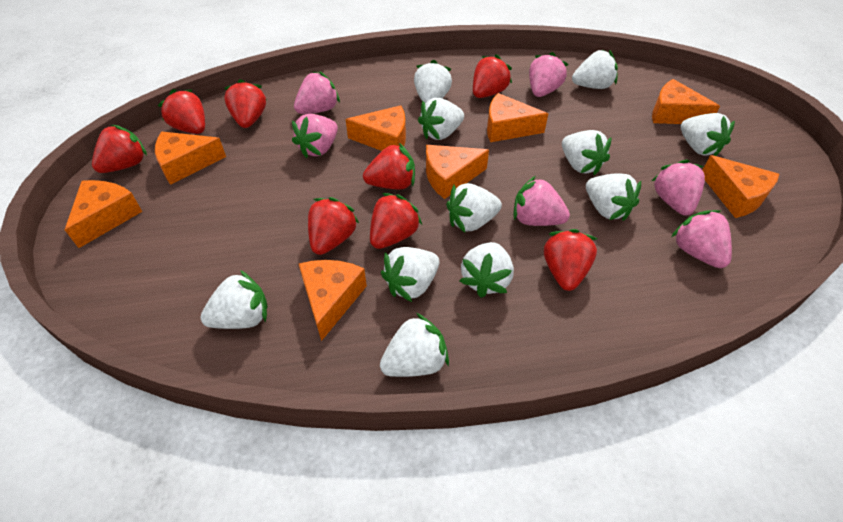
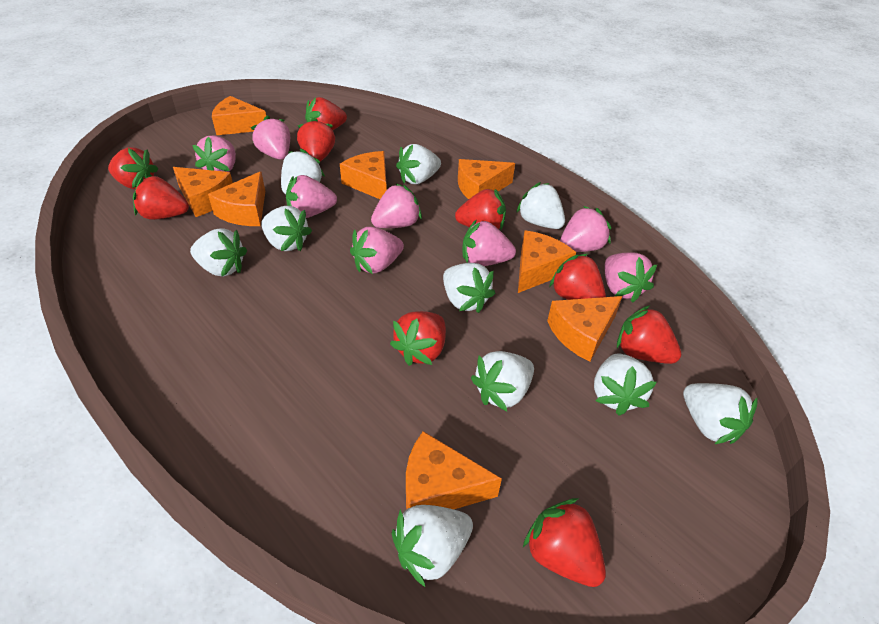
pink strawberry: [292,114,338,158] [294,71,340,114] [513,176,570,226] [529,52,568,97] [652,160,705,216] [671,210,732,268] = 6 -> [193,136,236,172] [251,116,290,160] [286,175,337,218] [350,227,404,274] [371,184,422,228] [462,220,516,266] [560,206,611,252] [605,252,657,303] = 8
red strawberry: [92,125,147,173] [158,89,205,134] [224,79,266,128] [308,197,359,255] [363,143,415,189] [370,193,422,249] [473,54,512,98] [544,229,597,291] = 8 -> [108,147,158,189] [133,175,189,220] [297,118,335,162] [305,97,347,130] [390,311,446,366] [455,189,506,230] [523,498,606,587] [549,254,606,300] [617,305,681,364] = 9
white strawberry: [200,270,268,329] [380,313,449,377] [381,247,440,302] [414,60,452,103] [418,98,464,140] [446,183,502,233] [460,242,514,298] [562,130,612,176] [572,50,618,89] [586,173,641,221] [680,113,735,156] = 11 -> [190,228,247,277] [261,206,312,251] [281,149,325,194] [392,505,473,587] [396,144,441,184] [443,263,495,313] [471,351,534,411] [516,182,565,229] [594,354,657,415] [683,383,758,444] = 10

